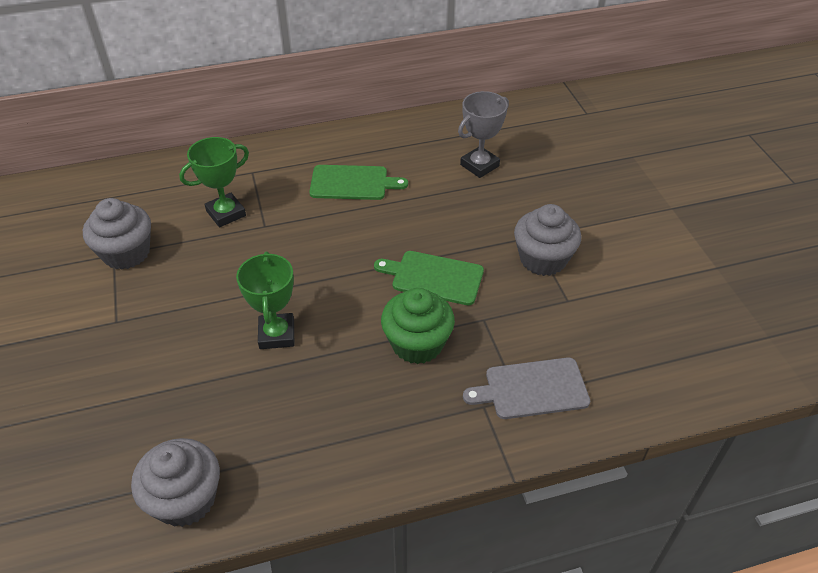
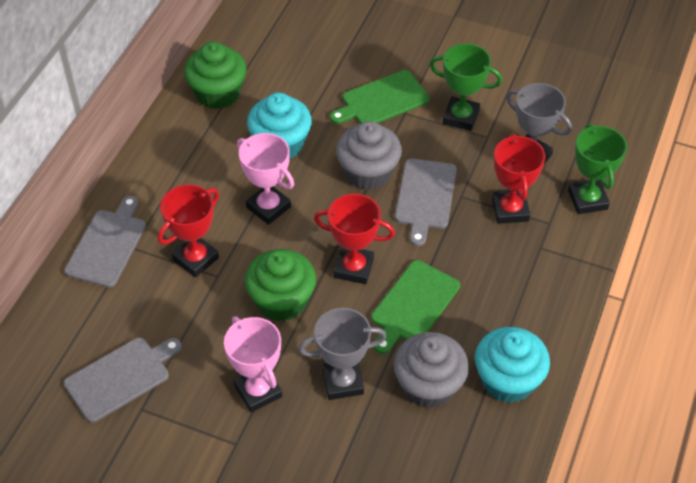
green cupcake: [381,288,455,364] = 1 -> [184,42,247,109] [245,249,316,321] = 2
grey cupcake: [83,198,151,270] [131,438,220,527] [514,204,581,276] = 3 -> [336,121,402,190] [394,332,469,408] = 2
grey cutting board: [463,357,590,419] = 1 -> [64,196,146,288] [64,338,182,423] [395,159,457,246] = 3
grey trophy: [458,91,509,178] = 1 -> [299,308,387,400] [506,83,572,164] = 2
pink trophy: none = 0 -> [224,316,282,412] [237,133,294,225] = 2
red trophy: none = 0 -> [158,184,219,278] [314,194,395,284] [492,133,546,224] = 3
turquoise cupcake: none = 0 -> [247,93,312,159] [475,327,550,403] = 2

